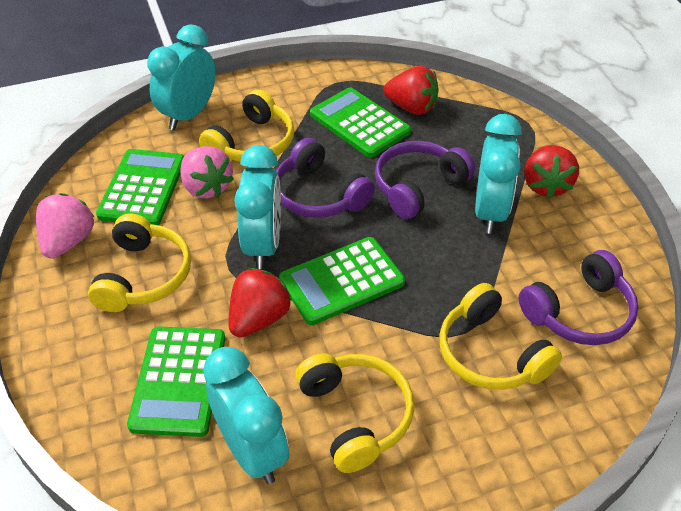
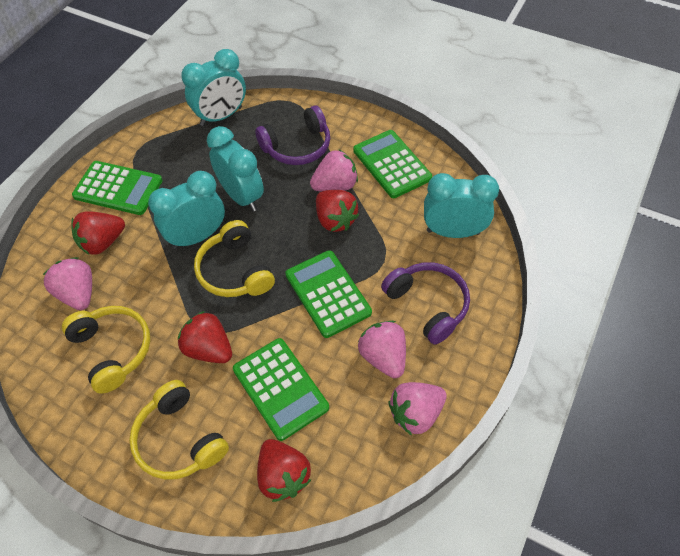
pink strawberry: [36,193,94,259] [180,146,234,198] = 2 -> [43,257,92,310] [310,150,358,192] [358,321,406,378] [388,382,447,436] = 4
purple headphones: [276,138,375,218] [375,141,475,219] [519,250,639,345] = 3 -> [255,105,330,165] [381,262,470,345] = 2
red strawberry: [229,268,292,337] [383,66,439,115] [524,145,579,199] = 3 -> [71,211,125,255] [178,311,232,363] [257,439,311,502] [316,190,359,232] = 4
yellow headphones: [88,214,191,312] [199,89,294,162] [295,353,414,473] [439,283,562,390] = 4 -> [62,306,150,394] [129,380,229,480] [194,220,275,297] = 3

